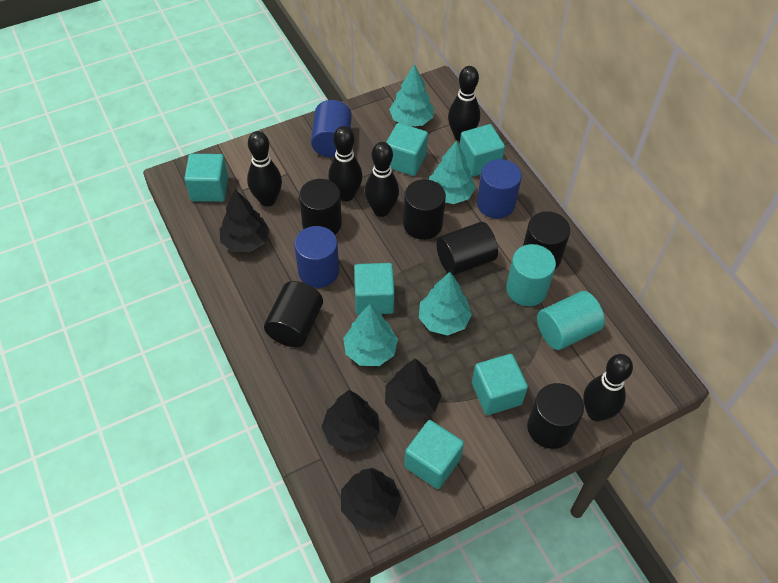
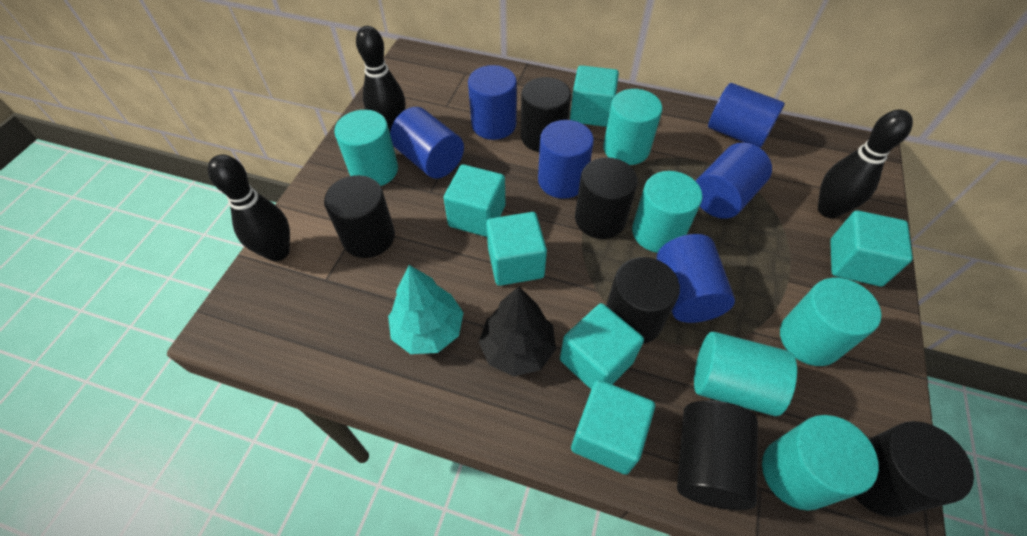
black bowling pin: [247,131,282,207] [328,126,362,201] [365,142,399,217] [448,66,480,141] [583,354,633,421] = 5 -> [208,154,290,261] [356,26,405,132] [818,110,913,218] = 3
black tree: [220,189,270,252] [321,390,380,453] [341,468,401,530] [385,358,441,421] = 4 -> [479,286,556,376] = 1
blue cylinder: [295,226,339,288] [311,100,352,157] [477,159,522,219] = 3 -> [390,107,464,179] [468,65,517,140] [538,120,594,199] [657,234,735,323] [696,142,772,219] [708,83,785,148] = 6
turquoise cylinder: [506,244,556,306] [537,291,605,350] = 2 -> [334,110,398,186] [603,89,662,165] [632,171,703,253] [694,332,797,416] [762,415,879,511] [780,278,881,366] = 6
turquoise tree: [343,304,398,366] [389,64,434,126] [419,272,472,335] [429,140,476,204] = 4 -> [388,265,463,354] = 1

